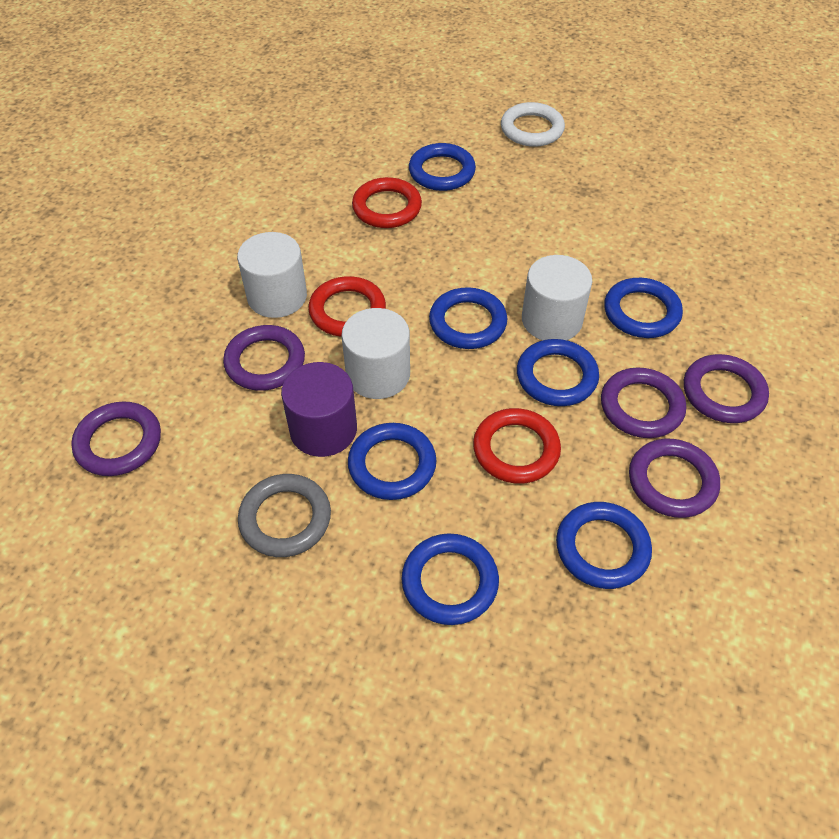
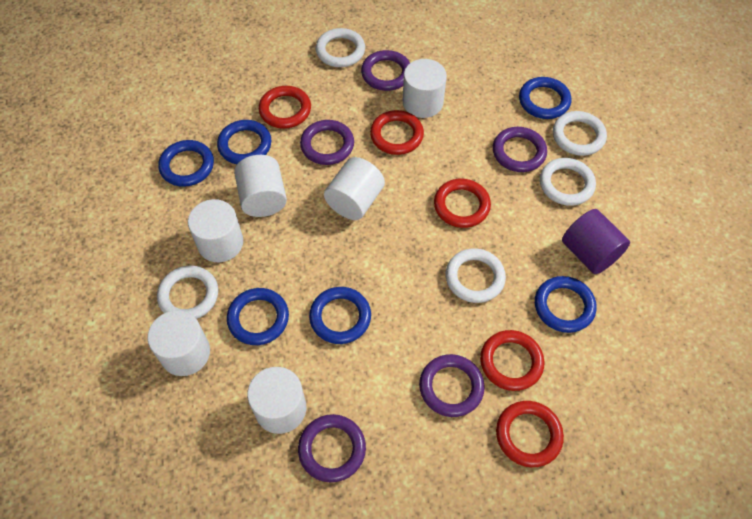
blue ring: [348,423,437,500] [402,533,499,625] [409,143,476,191] [429,287,507,349] [517,339,599,406] [556,502,652,589] [604,278,683,338] = 7 -> [158,140,214,187] [217,120,271,164] [227,288,289,345] [309,287,371,344] [519,77,571,119] [535,276,596,333] = 6
grey ring: [238,474,331,557] = 1 -> none = 0
red ring: [308,276,386,337] [352,177,422,228] [473,408,561,484] = 3 -> [259,86,311,129] [370,110,424,155] [434,179,491,228] [480,330,544,391] [496,401,564,467] = 5
white cylinder: [237,232,307,318] [342,308,410,399] [522,255,592,340] = 3 -> [147,310,210,376] [188,199,243,262] [234,155,287,217] [247,367,306,434] [324,157,385,220] [403,59,447,118] = 6
white ring: [501,102,565,147] = 1 -> [157,266,218,319] [316,28,365,67] [446,248,506,303] [540,158,596,206] [553,111,607,156] = 5

